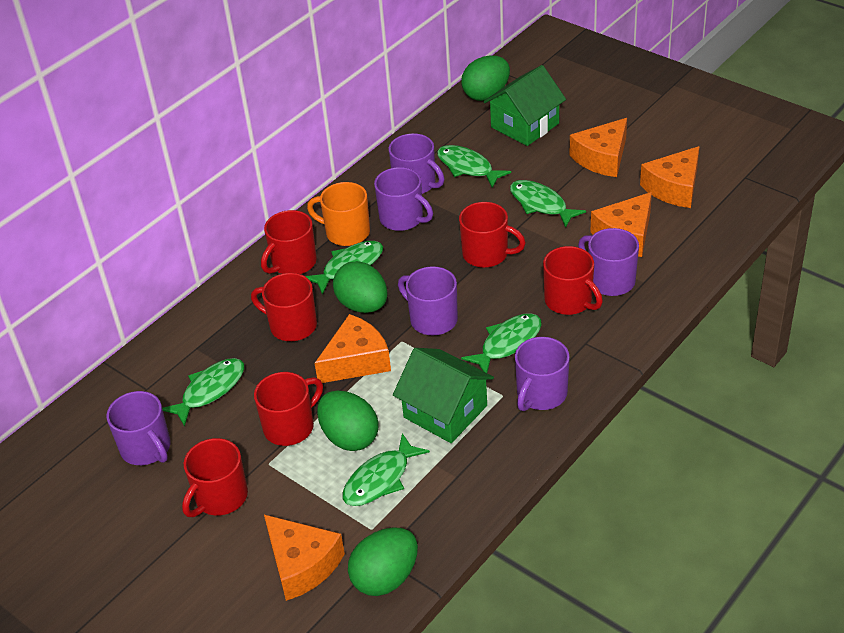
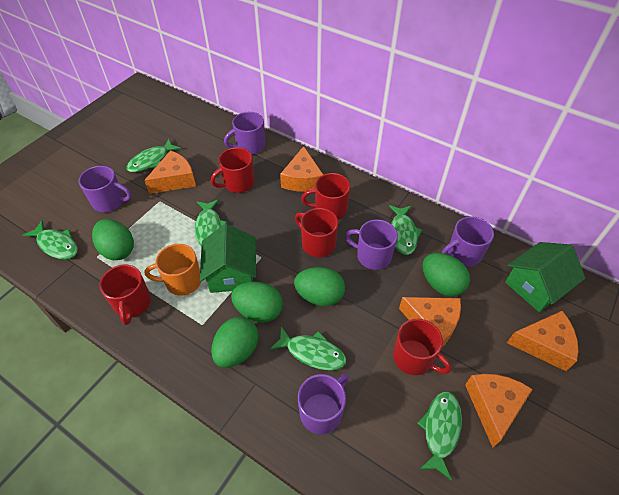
green egg: [317,391,379,451] [333,261,388,313] [348,527,418,596] [461,56,510,101] = 4 -> [92,219,134,260] [211,317,259,368] [231,282,283,323] [294,267,345,306] [422,253,470,296] = 5
purple mug: [106,391,170,465] [374,167,433,231] [388,133,445,194] [398,266,458,336] [515,337,570,411] [578,228,639,296] = 6 -> [79,166,132,212] [224,112,265,155] [298,374,349,434] [345,219,398,270] [442,216,494,267] = 5
red mug: [182,438,248,517] [251,273,317,341] [254,372,323,446] [261,210,317,274] [459,202,526,268] [543,246,603,315] = 6 -> [99,264,151,325] [211,147,254,193] [295,208,338,257] [301,173,350,219] [393,319,451,375] = 5

